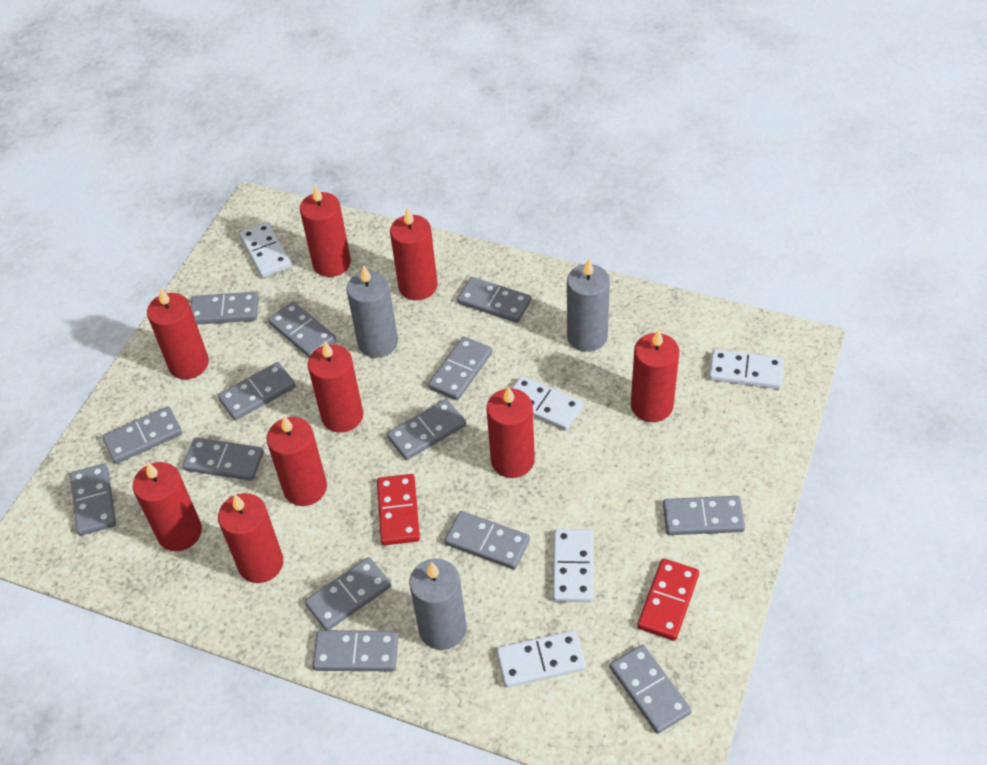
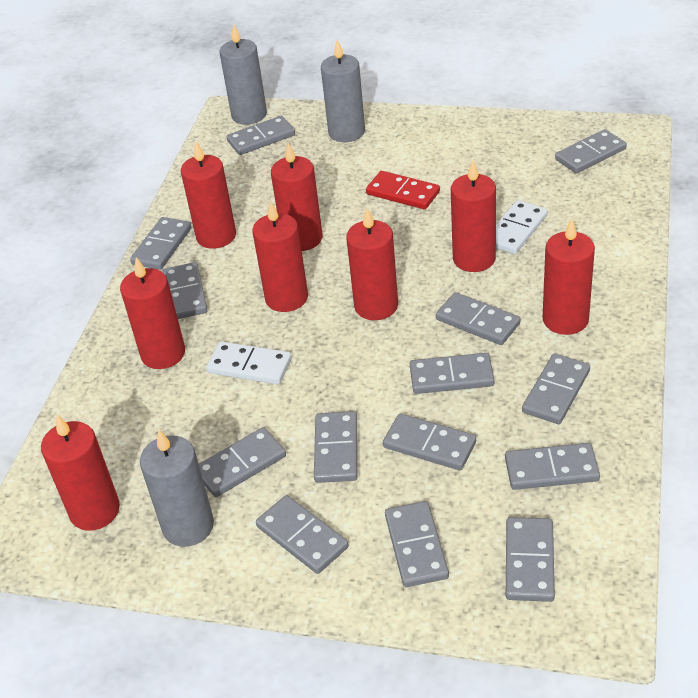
red candle: [133,462,202,551] [147,288,209,379] [218,493,284,583] [267,415,327,506] [300,185,351,277] [308,341,363,433] [390,208,438,300] [487,386,535,478] [631,329,679,422] = 9 -> [41,415,120,531] [120,257,185,369] [181,142,236,249] [252,200,308,312] [271,143,323,251] [346,208,398,320] [451,161,496,272] [542,219,595,335] = 8
red domino: [377,474,420,545] [637,558,699,641] = 2 -> [366,171,440,209] = 1
white domino: [240,222,291,277] [496,630,586,687] [512,376,583,431] [553,529,593,602] [709,349,784,389] = 5 -> [206,341,292,384] [496,200,548,254] = 2

